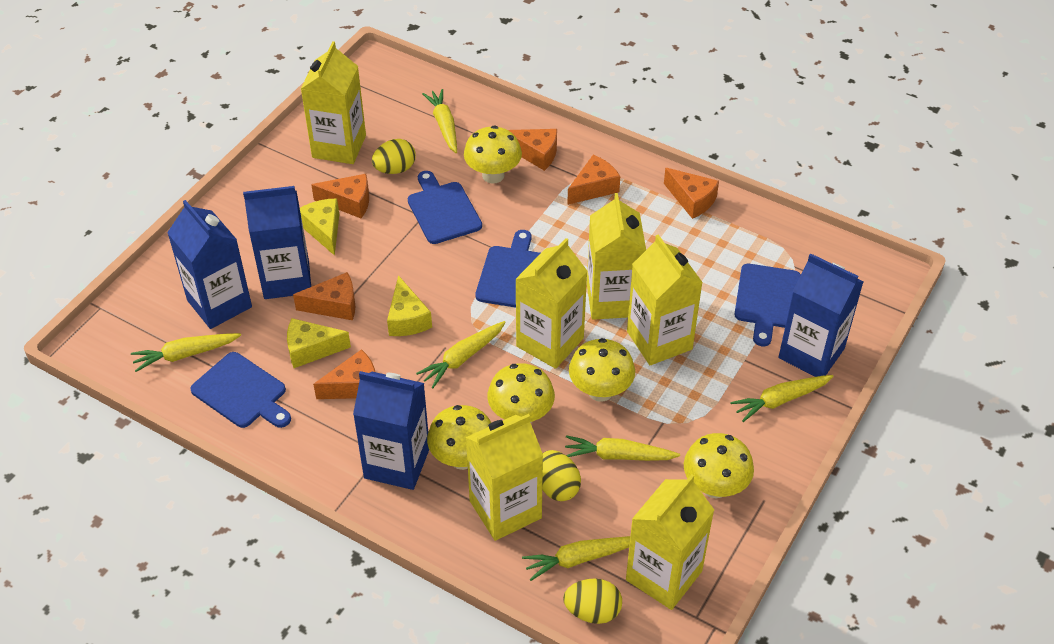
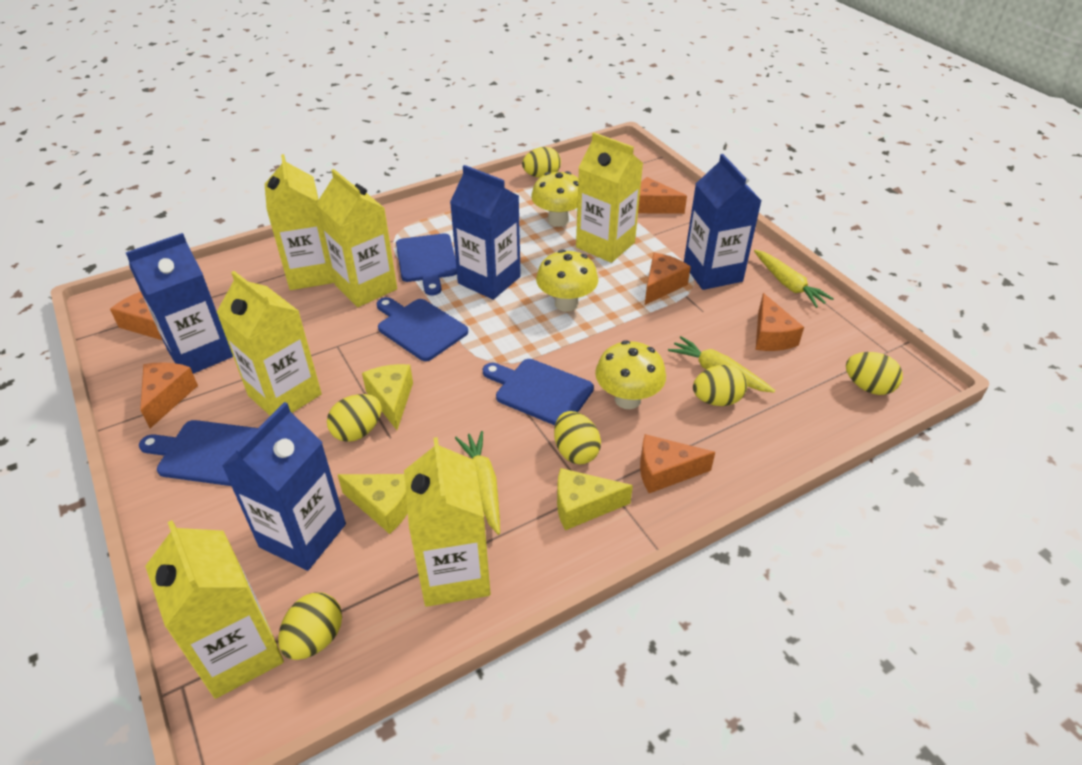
yellow carrot: [131,333,241,372] [416,321,506,388] [422,89,457,153] [522,536,630,581] [565,435,680,461] [730,375,834,422] = 6 -> [455,431,500,535] [668,336,775,393] [754,250,834,308] = 3
yellow egg: [372,139,416,174] [542,450,581,501] [563,578,622,624] = 3 -> [278,592,342,660] [327,394,382,442] [522,147,561,178] [554,411,601,464] [693,365,747,406] [846,352,903,395] = 6
yellow mushroom: [427,405,491,470] [464,125,522,183] [487,363,555,423] [569,338,635,402] [684,433,754,498] = 5 -> [531,171,579,227] [536,249,598,312] [595,340,666,409] = 3

